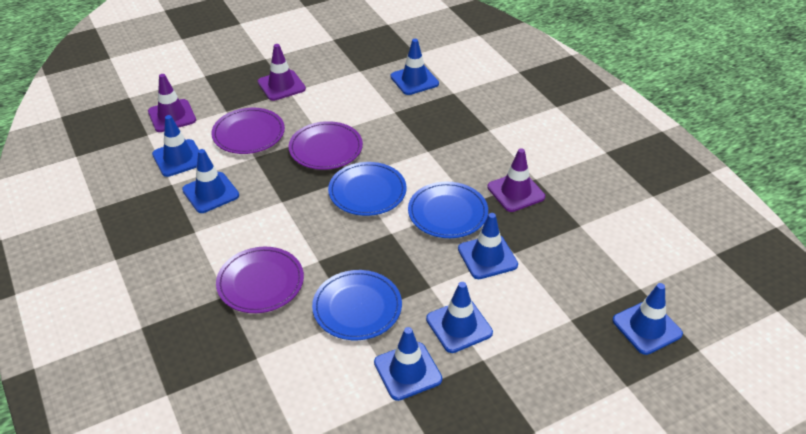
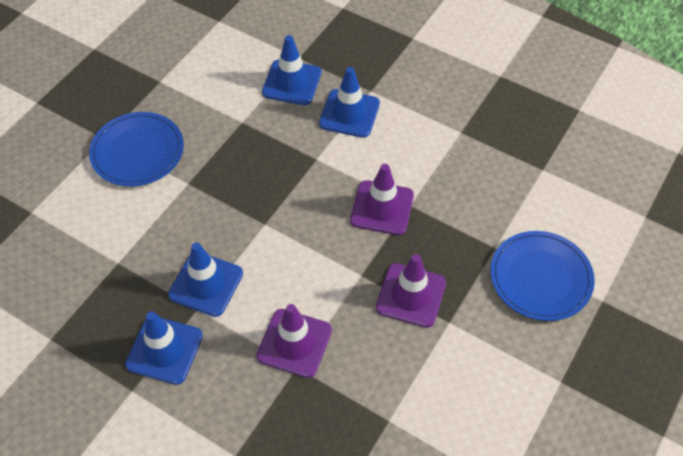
blue plate: [312,270,402,340] [328,162,407,216] [408,182,488,238] = 3 -> [89,112,184,186] [491,231,595,321] = 2
blue traffic cone: [152,115,199,177] [182,149,239,213] [374,327,442,401] [390,39,439,95] [426,282,493,353] [458,213,518,279] [613,283,683,355] = 7 -> [125,311,203,385] [168,243,243,317] [262,35,321,105] [319,67,380,138] = 4
purple plate: [211,108,285,154] [216,247,304,313] [289,121,363,170] = 3 -> none = 0

